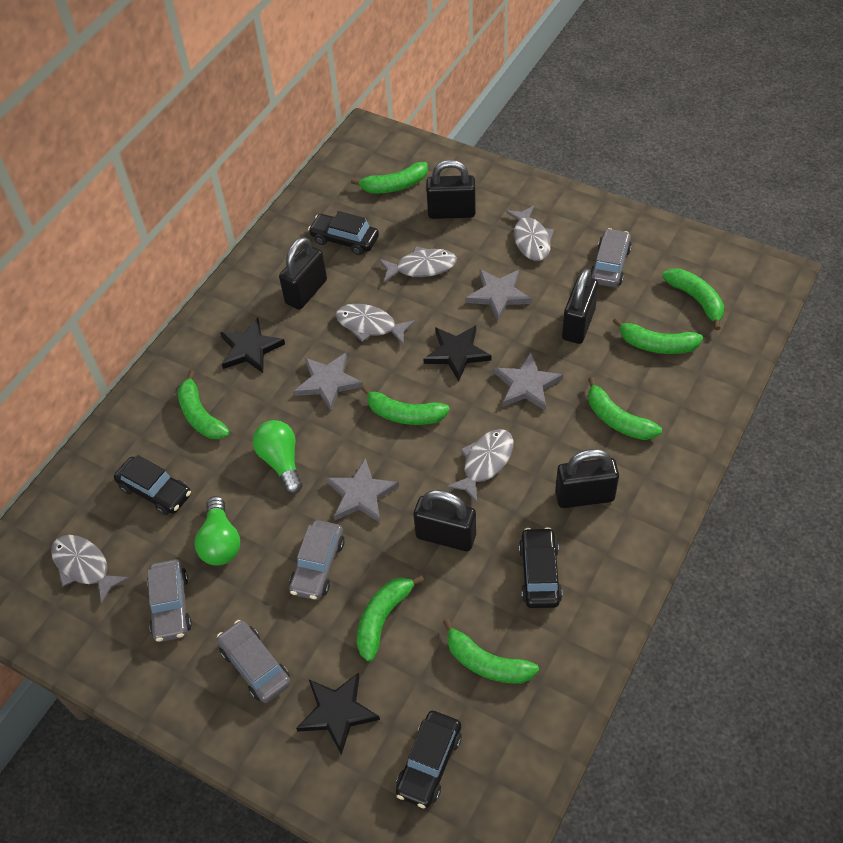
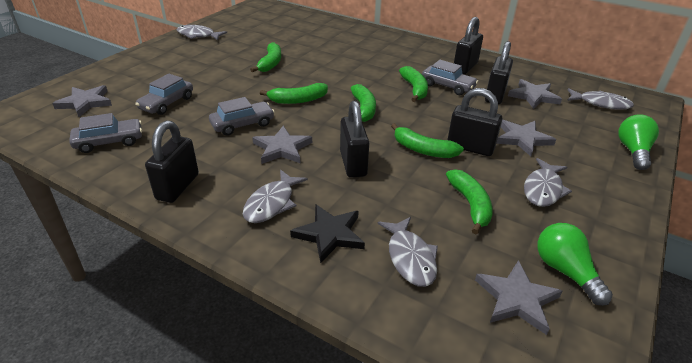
black car: [114,455,191,515] [308,211,379,255] [396,711,462,808] [519,527,562,608] = 4 -> none = 0
black star: [220,318,285,373] [296,672,380,755] [423,326,492,381] = 3 -> [290,204,365,263] = 1
green banana: [178,370,230,439] [351,162,428,193] [356,575,424,662] [361,385,450,425] [443,619,539,683] [588,377,662,440] [613,318,703,354] [662,268,724,330] = 8 -> [250,42,281,72] [260,83,328,104] [351,84,376,122] [391,123,464,158] [399,66,428,102] [446,169,493,234] = 6
grey star: [294,353,363,411] [326,458,399,523] [466,269,532,321] [494,352,563,411] = 4 -> [52,85,112,117] [252,126,312,164] [475,261,563,335] [496,120,556,156] [508,79,562,109] = 5

